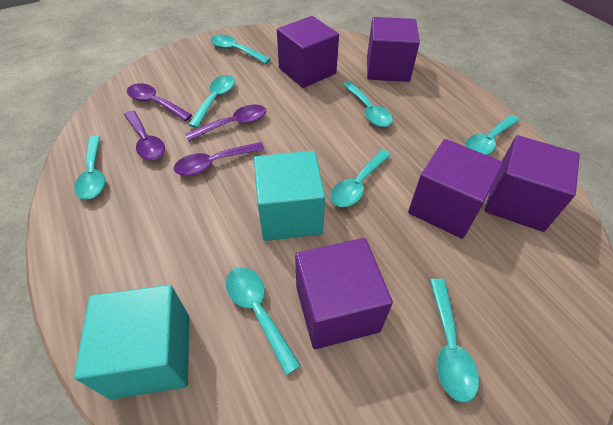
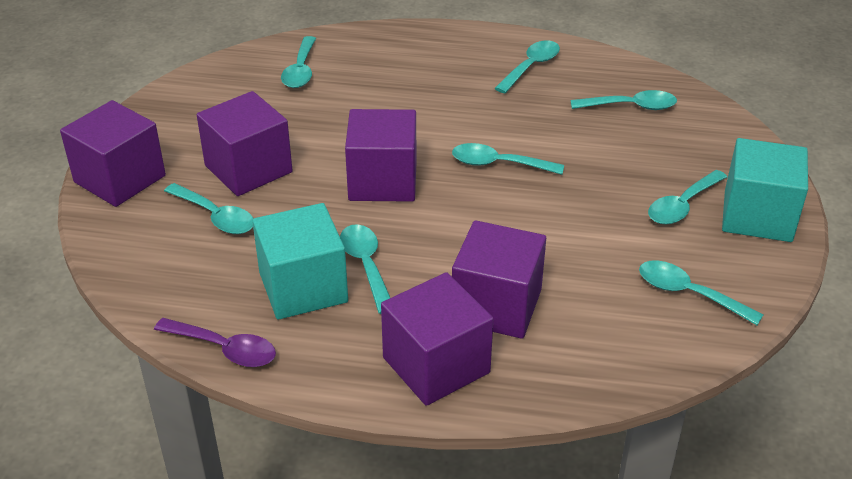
purple spoon: [124,110,165,160] [127,83,192,121] [174,142,265,176] [185,104,266,141] = 4 -> [154,318,276,367] = 1

